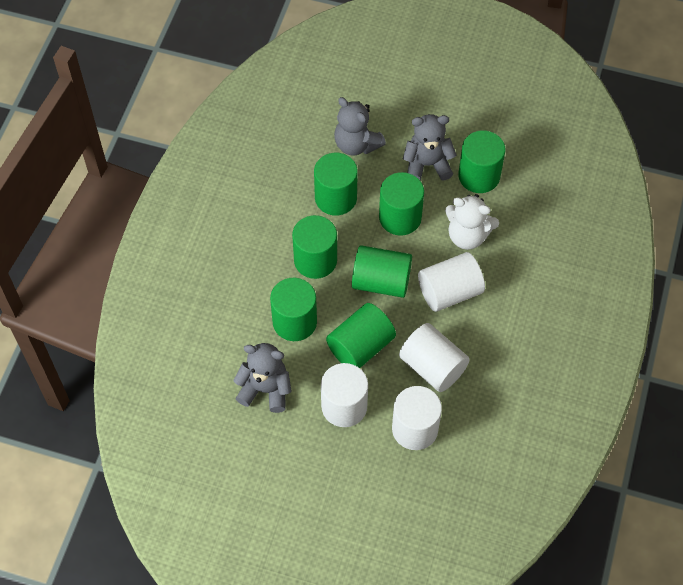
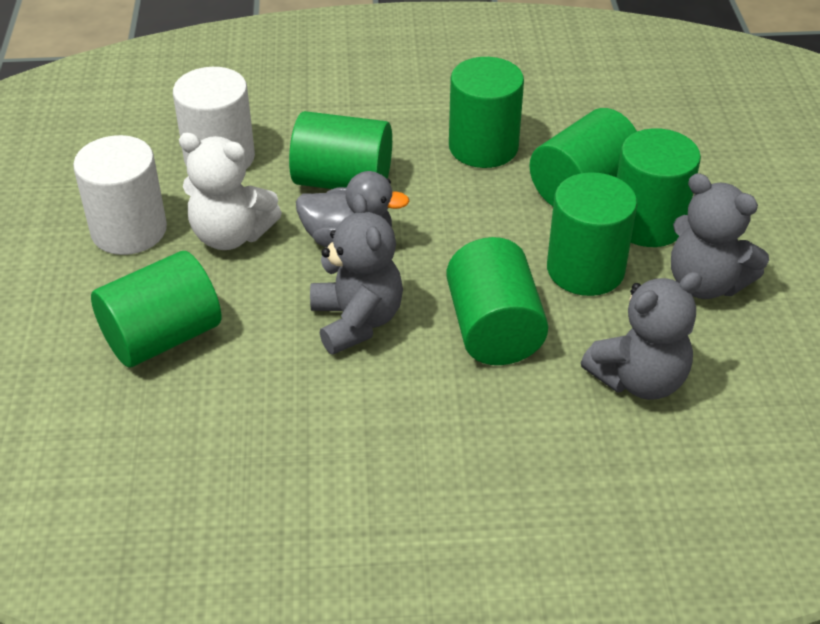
grey duck: none = 0 -> [296,171,410,248] = 1
white cylinder: [321,363,368,427] [392,386,442,450] [399,323,470,392] [418,252,485,312] = 4 -> [73,135,167,255] [173,67,255,169] = 2

